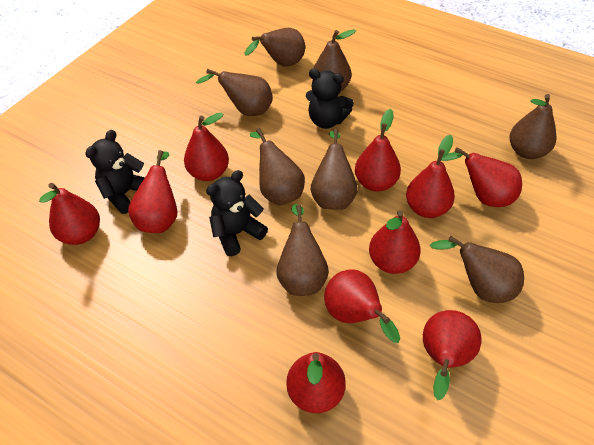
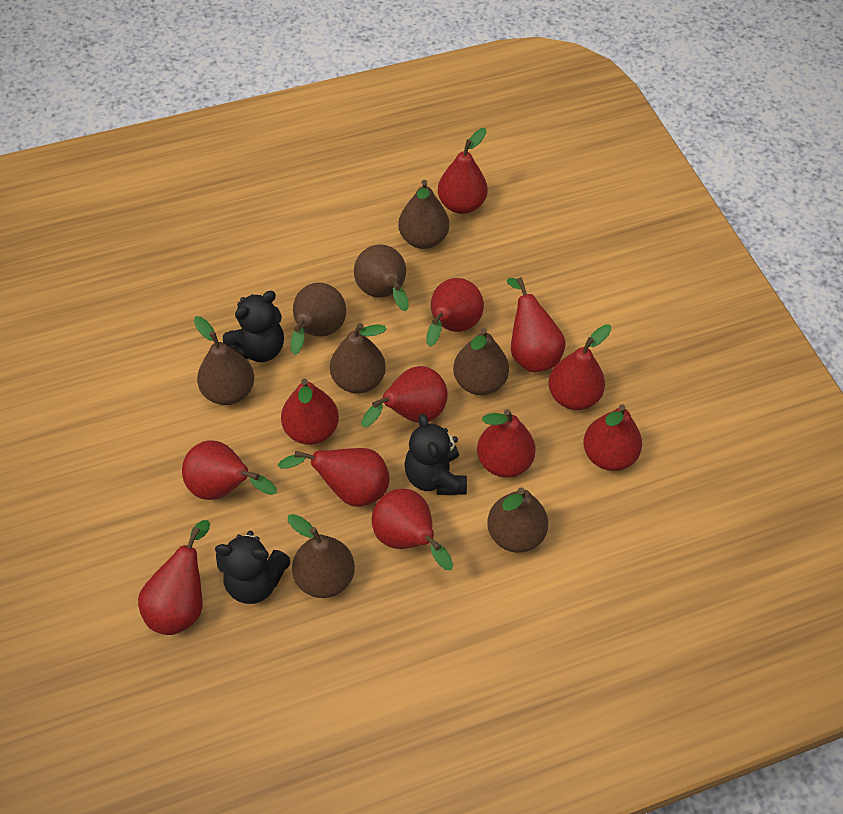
red pear: [39,183,100,245] [128,150,177,233] [184,113,229,181] [286,352,346,413] [324,269,400,343] [355,109,401,191] [369,210,421,274] [406,135,455,218] [423,310,481,400] [441,147,522,207] = 10 -> [138,520,210,635] [182,441,277,500] [278,448,389,507] [281,378,339,445] [361,366,448,427] [372,489,453,570] [427,278,484,347] [438,128,488,214] [477,409,536,478] [507,277,566,372] [549,324,611,410] [583,404,642,471] = 12

